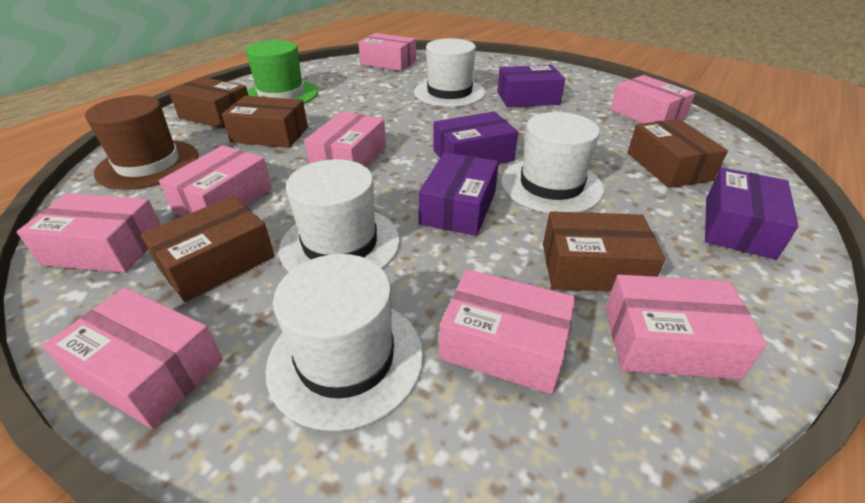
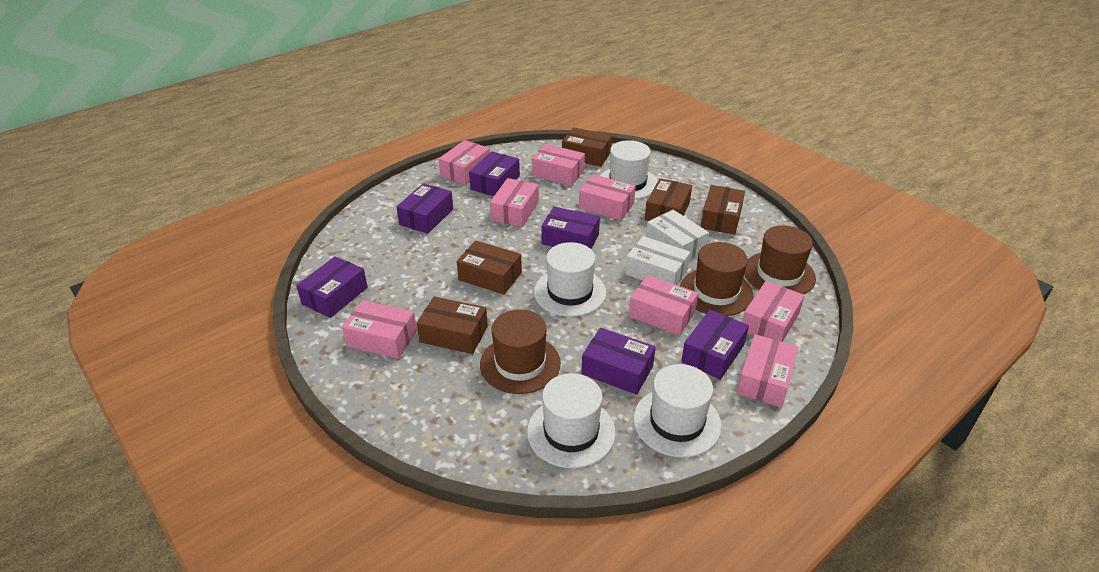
brown hat: [85,95,199,190] = 1 -> [480,309,561,394] [680,242,753,316] [745,225,816,294] = 3
green hat: [245,40,318,104] = 1 -> none = 0
purple box: [418,152,499,236] [433,111,518,164] [497,65,565,107] [705,167,798,260] = 4 -> [296,256,368,318] [396,183,453,234] [469,151,520,196] [541,207,600,249] [581,328,656,395] [681,309,749,380] = 6
white box: none = 0 -> [625,236,690,285] [646,210,709,259] = 2

